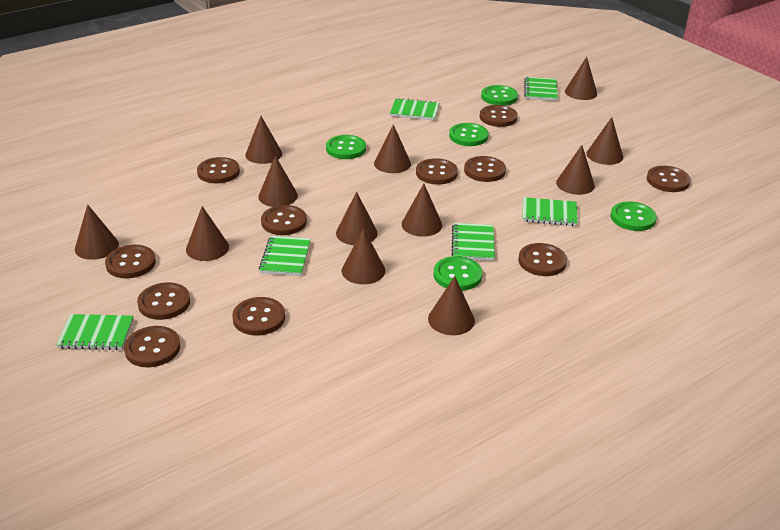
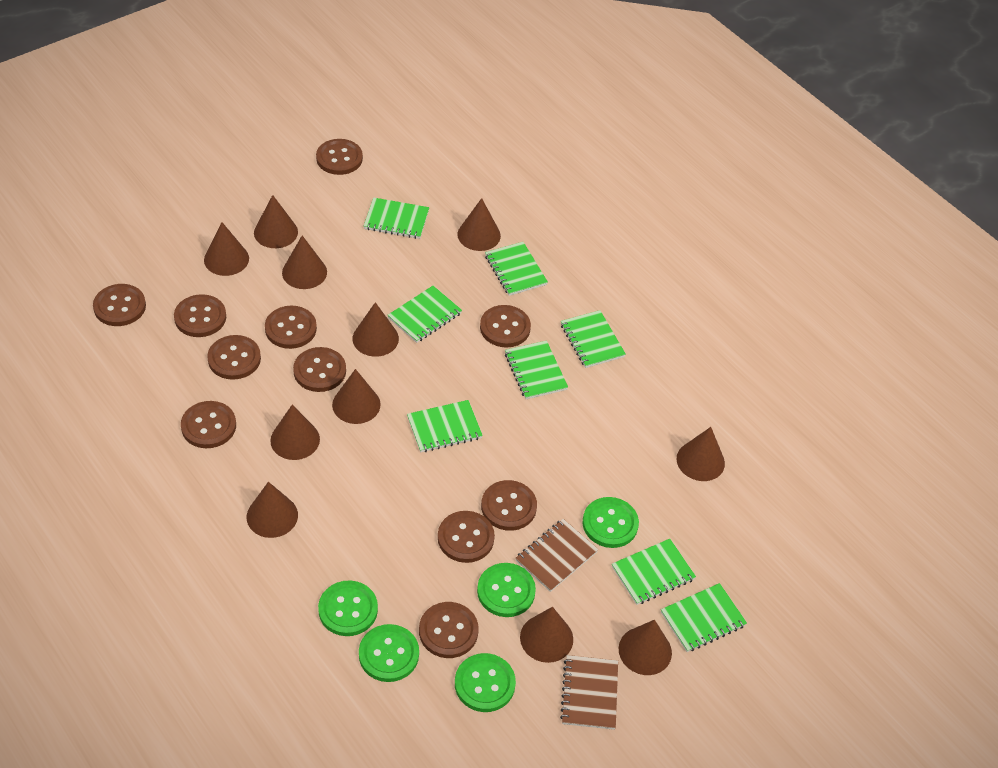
brown cone: [75,204,119,260] [186,206,229,261] [245,116,282,164] [258,156,298,207] [336,192,378,245] [342,228,385,284] [374,124,411,173] [402,184,442,237] [428,276,475,335] [556,145,595,195] [565,57,598,100] [587,117,623,165] = 12 -> [204,222,249,276] [247,482,298,538] [254,195,298,248] [270,405,320,460] [282,236,327,289] [332,369,381,424] [353,302,399,357] [458,198,501,251] [520,607,573,663] [619,620,672,675] [676,427,725,481] = 11
brown notebook: none = 0 -> [515,519,598,592] [560,655,618,730] = 2
green notebook: [56,314,134,350] [259,236,311,276] [390,98,439,120] [451,223,495,261] [523,197,578,226] [524,77,558,101] = 6 -> [364,197,429,239] [388,286,462,343] [407,400,483,452] [485,242,548,296] [505,341,568,399] [561,310,626,368] [612,539,696,605] [661,583,747,652] = 8

